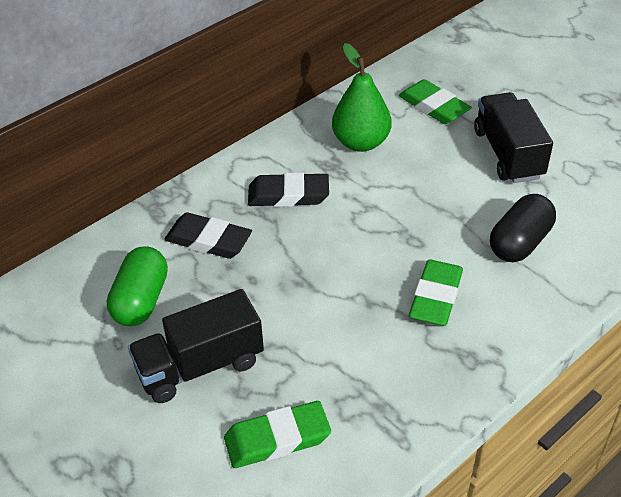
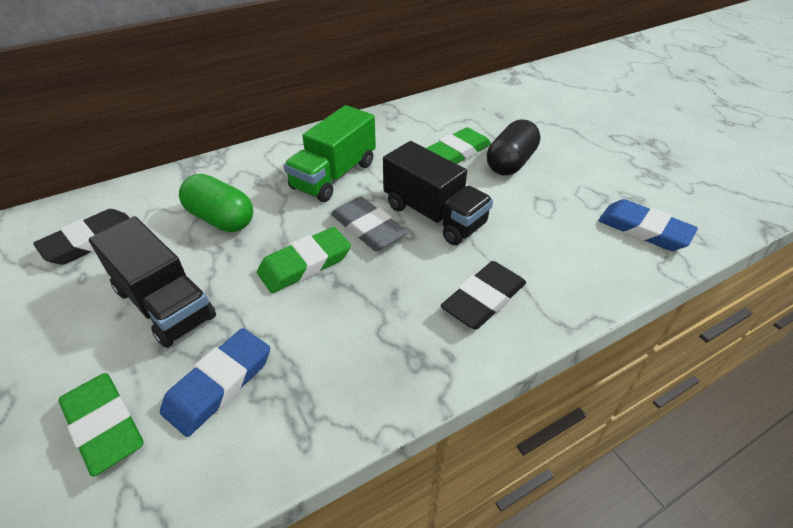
blue eraser: none = 0 -> [160,328,270,437] [598,199,698,251] = 2
green pear: [332,43,391,152] = 1 -> none = 0
green truck: none = 0 -> [284,105,376,202] = 1
grey eraser: none = 0 -> [331,197,408,251] = 1

